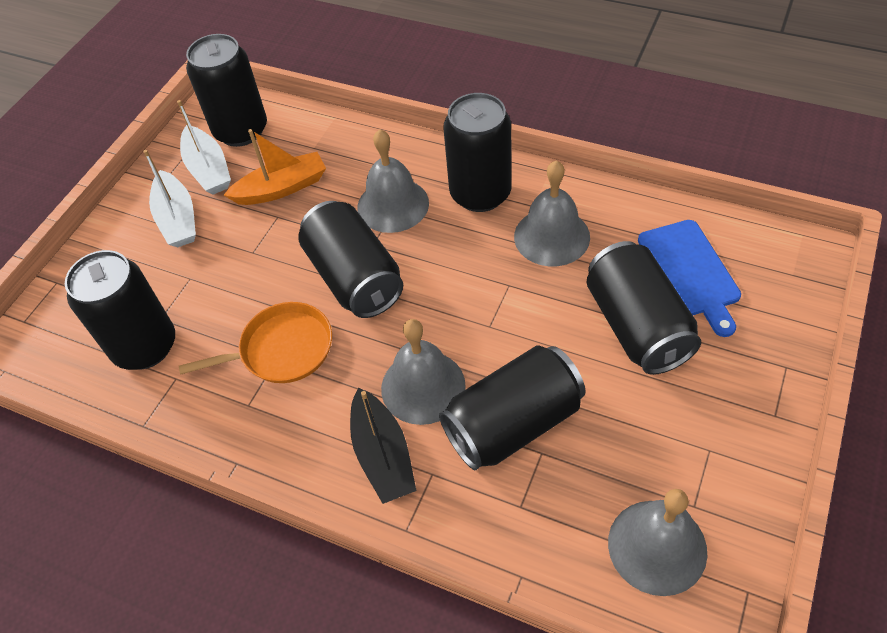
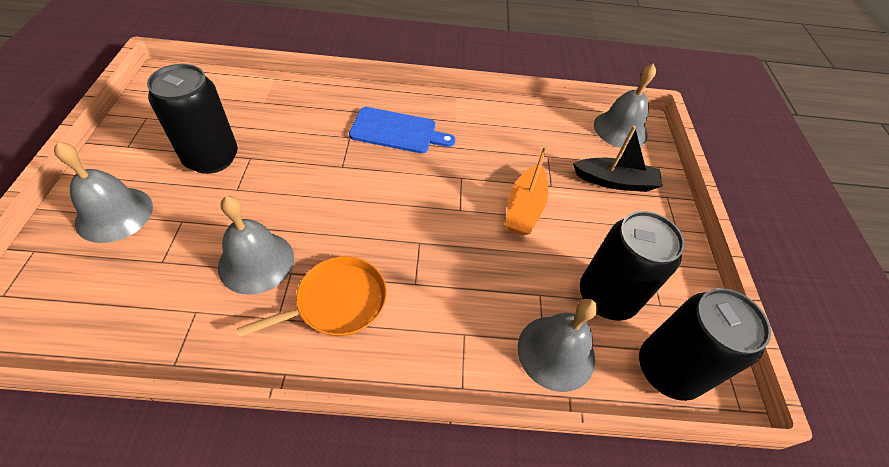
black can: [65,250,175,370] [186,34,267,147] [298,201,403,318] [439,346,585,470] [443,93,512,212] [586,241,701,375] = 6 -> [147,64,238,174] [580,211,685,321] [639,288,771,401] = 3
white boat: [143,150,196,247] [177,100,231,195] = 2 -> none = 0

